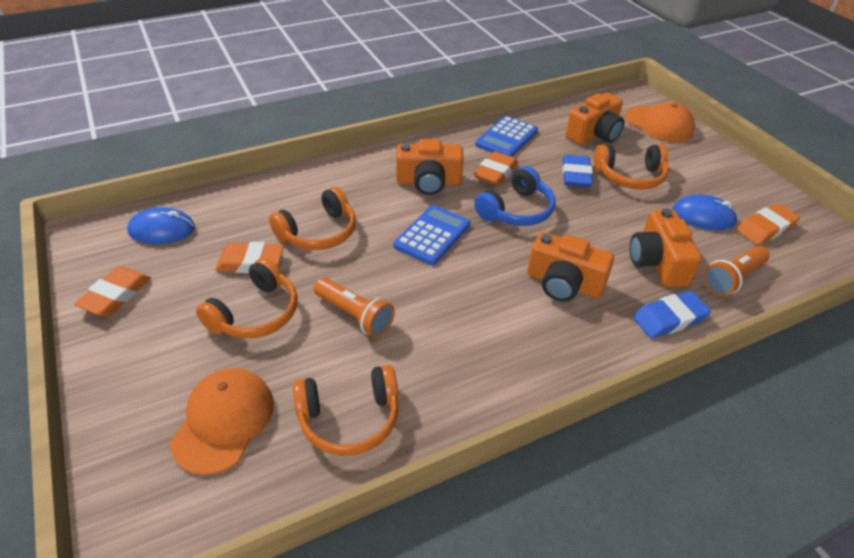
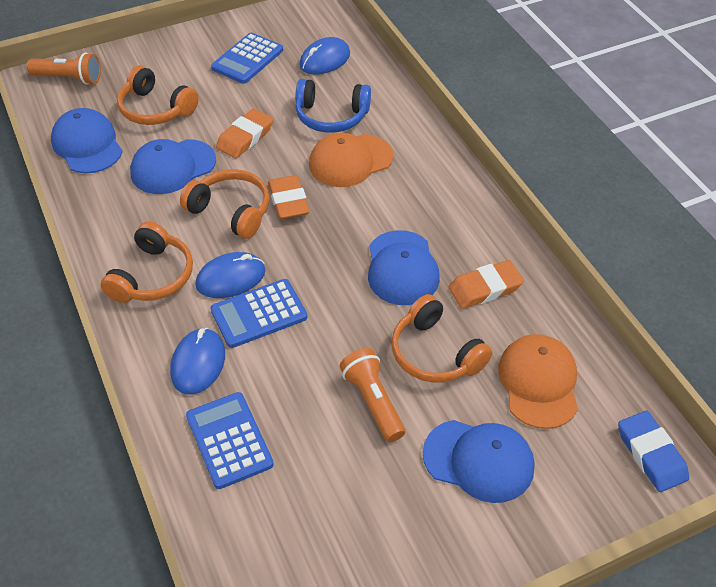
blue calculator: [394,205,471,265] [475,116,538,157] = 2 -> [186,392,274,489] [211,33,283,84] [211,279,307,348] = 3
blue cap: none = 0 -> [51,108,123,173] [130,139,216,194] [368,230,440,305] [423,420,534,503] = 4
blue eraser: [562,155,593,187] [633,291,711,339] = 2 -> [618,411,689,492] = 1
blue mouse: [127,207,195,244] [672,194,738,230] = 2 -> [170,328,225,395] [195,252,265,298] [299,37,350,75] = 3
orange camera: [396,139,464,195] [527,232,614,302] [565,93,624,145] [630,208,702,287] = 4 -> none = 0
orange eraser: [74,266,151,316] [215,242,284,273] [473,151,518,186] [736,203,800,245] = 4 -> [216,108,273,158] [268,175,310,219] [449,260,524,309] = 3

